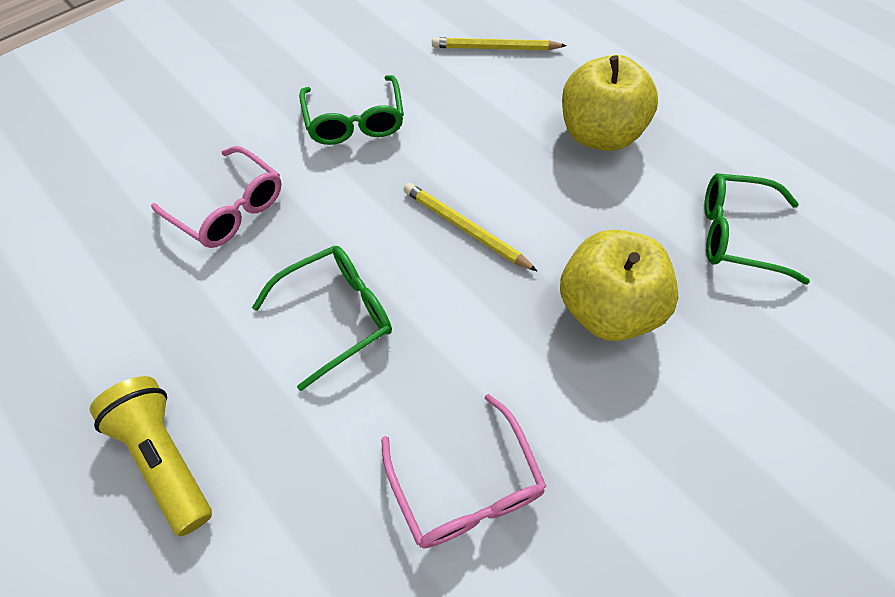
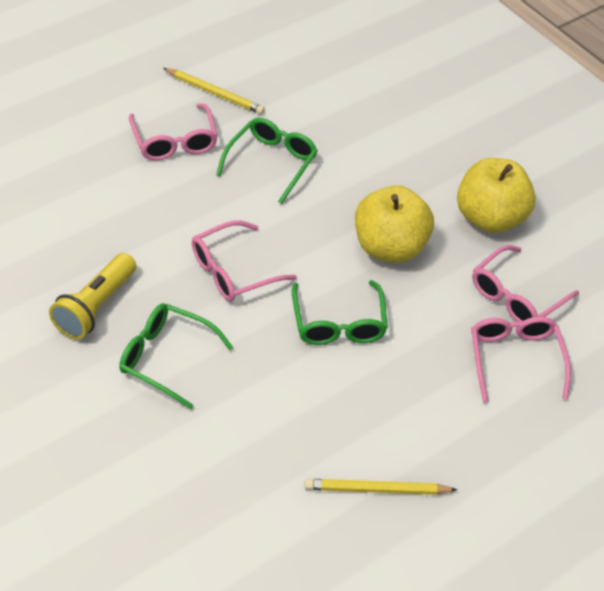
pink glasses: [151,146,282,248] [381,394,547,549] = 2 -> [129,104,218,161] [192,220,297,302] [471,317,571,402] [472,245,579,322] = 4

